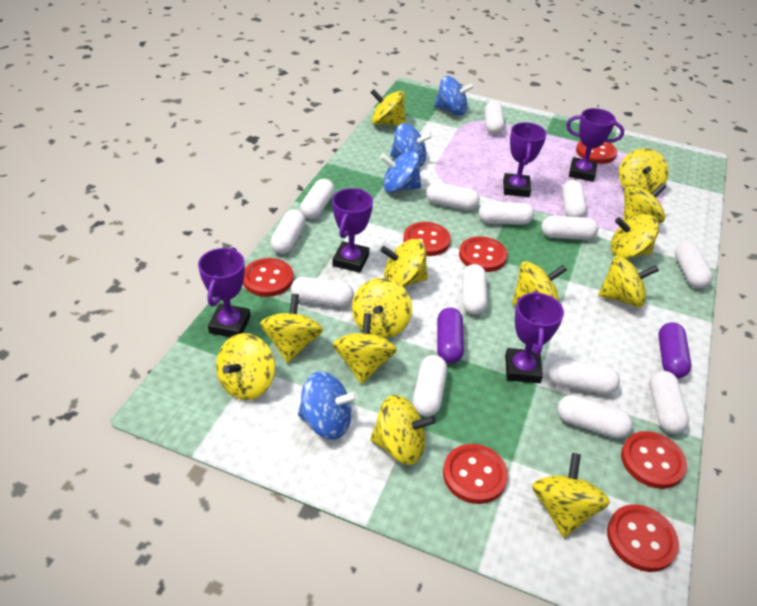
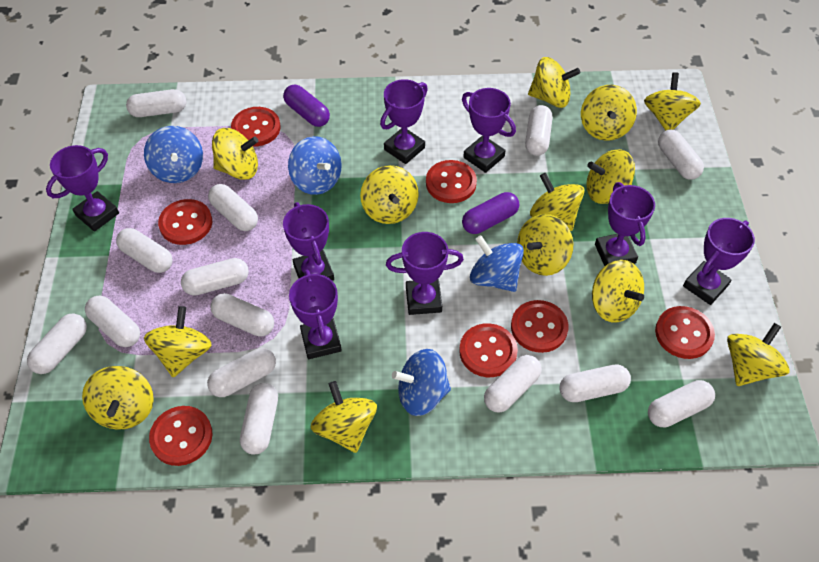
purple trophy: [198,247,251,337] [332,188,373,273] [503,122,547,197] [505,291,564,383] [566,108,624,182] = 5 -> [46,145,119,232] [283,202,334,281] [289,270,342,359] [380,79,428,164] [386,232,464,315] [462,88,516,173] [595,182,655,266] [683,218,755,305] = 8

